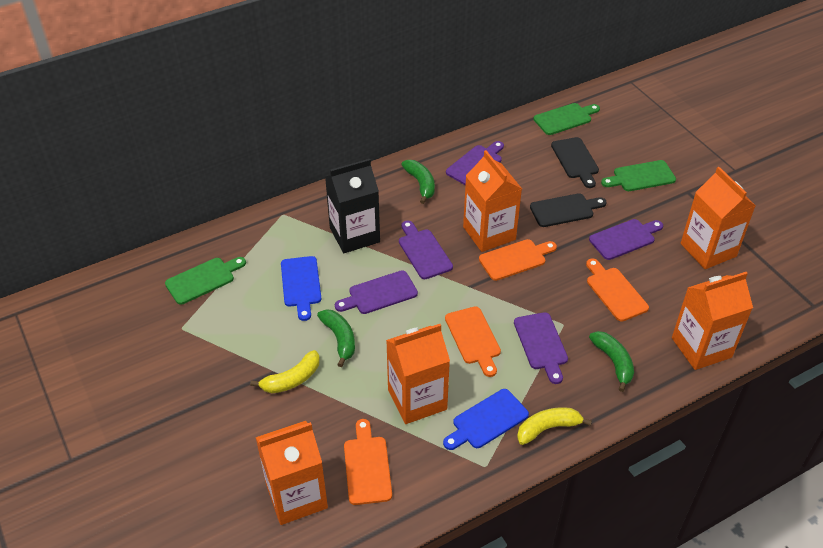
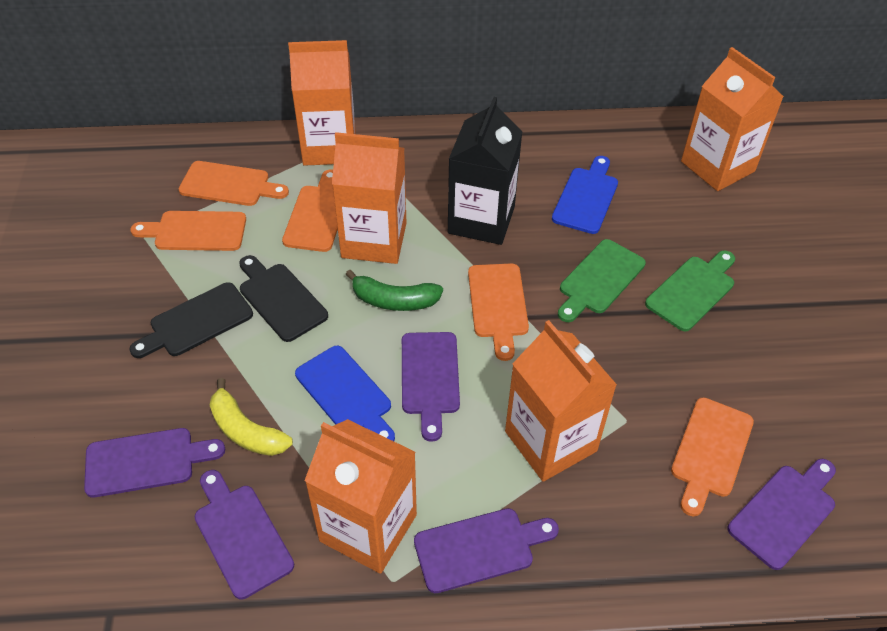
green banana: [317,309,355,367] [401,160,435,204] [589,331,634,392] = 3 -> [346,270,443,311] = 1
green cutting board: [165,257,246,305] [533,103,600,135] [601,160,676,191] = 3 -> [558,239,646,322] [645,250,735,331] = 2
orange cutting board: [344,419,392,505] [445,306,501,377] [479,239,557,281] [586,258,649,321] = 4 -> [130,211,246,251] [179,161,289,206] [282,170,338,252] [468,263,529,361] [671,397,754,516] = 5
yellow banana: [250,350,320,393] [517,407,592,445] = 2 -> [210,378,293,456] = 1

